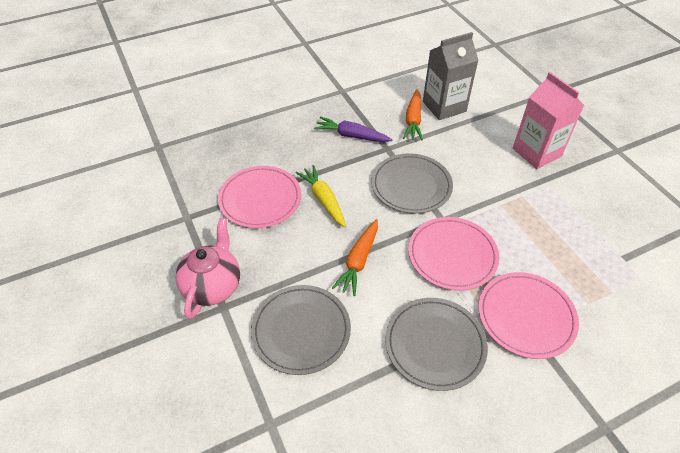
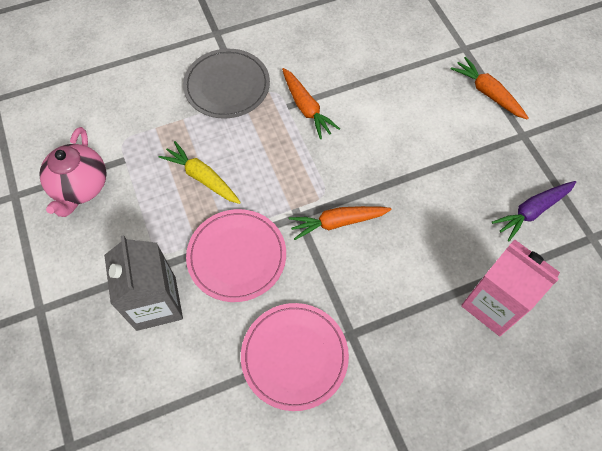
grey plate: [251,285,351,375] [371,153,453,214] [385,298,488,391] = 3 -> [183,49,270,118] = 1
orange carrot: [332,219,378,296] [403,89,423,140] = 2 -> [282,68,340,139] [289,206,392,240] [451,57,529,120] = 3
pink plate: [218,166,301,228] [408,217,499,291] [478,272,579,359] = 3 -> [186,209,286,302] [241,303,349,411] = 2

